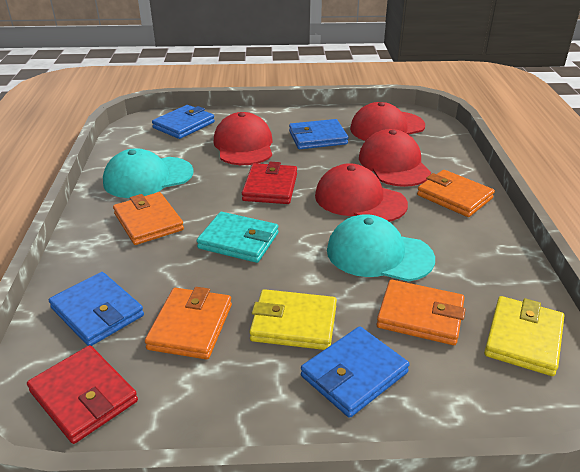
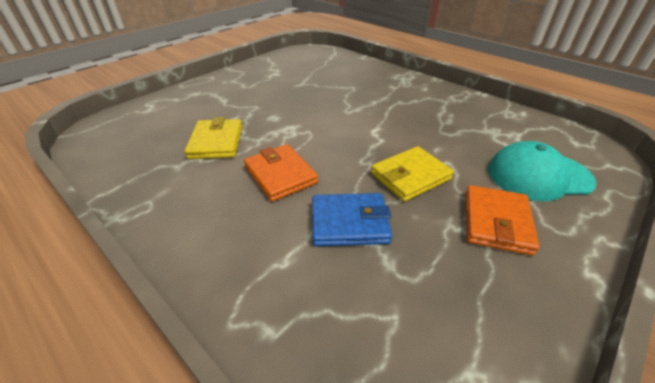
blue wallet: [49,272,144,346] [152,105,215,139] [289,119,348,149] [301,326,410,418] = 4 -> [312,193,392,246] = 1
orange wallet: [113,192,184,245] [145,287,232,359] [377,280,465,345] [417,170,495,217] = 4 -> [244,144,318,202] [466,185,539,255] = 2
red cap: [213,112,272,165] [315,163,408,222] [350,102,425,141] [359,129,431,187] = 4 -> none = 0
red wallet: [27,345,138,444] [242,162,297,204] = 2 -> none = 0
turquoise cap: [103,148,194,198] [327,214,435,282] = 2 -> [488,141,597,202] = 1
turquoise wallet: [197,212,279,263] = 1 -> none = 0

